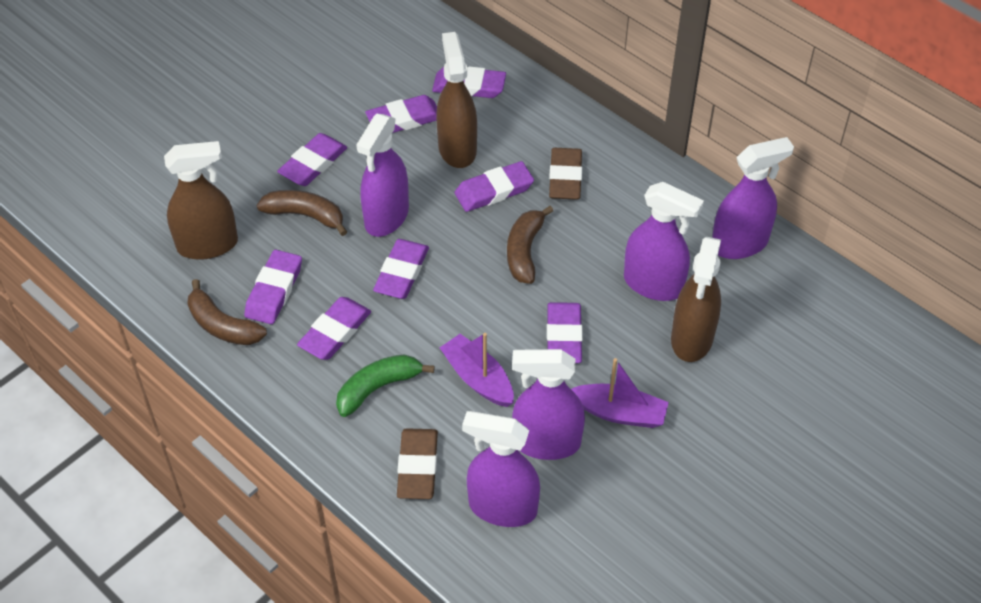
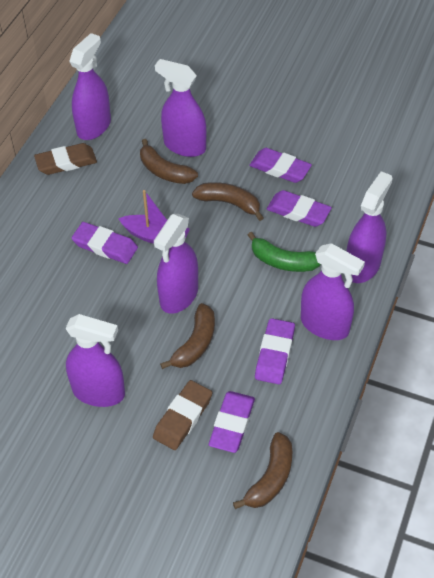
brown banana: [187,279,267,345] [256,190,347,236] [507,206,553,284] = 3 -> [140,139,198,184] [160,303,215,369] [192,182,264,221] [233,432,292,509] = 4
brown spray bottle: [164,141,238,260] [436,32,477,168] [671,237,721,362] = 3 -> none = 0
purple boat: [440,333,514,407] [571,358,669,428] = 2 -> [118,190,190,244] = 1
purple eraser: [244,250,302,324] [277,133,347,186] [297,297,371,360] [365,95,437,133] [373,239,429,299] [432,66,506,98] [454,161,534,212] [547,302,583,363] = 8 -> [71,222,138,264] [209,391,255,453] [249,148,312,183] [255,318,295,384] [267,190,332,227] = 5
purple spray bottle: [356,114,409,237] [462,411,540,527] [512,349,585,460] [624,182,704,301] [712,137,794,259] = 5 -> [65,314,125,407] [69,33,111,140] [154,214,198,314] [155,59,206,157] [301,243,365,340] [346,171,393,283] = 6

